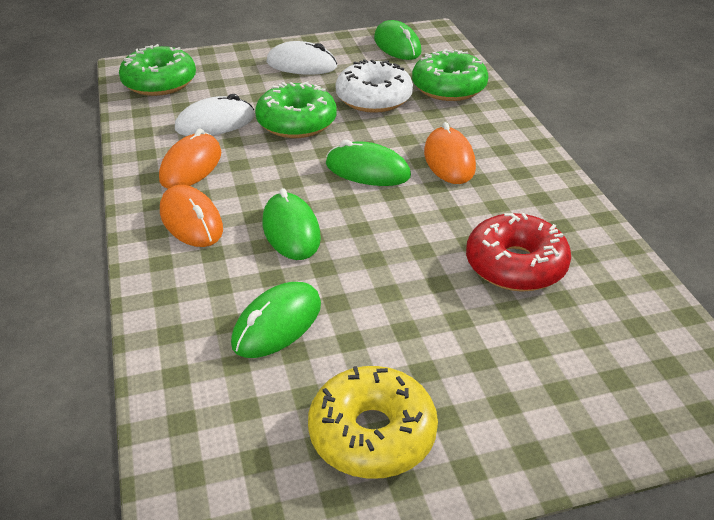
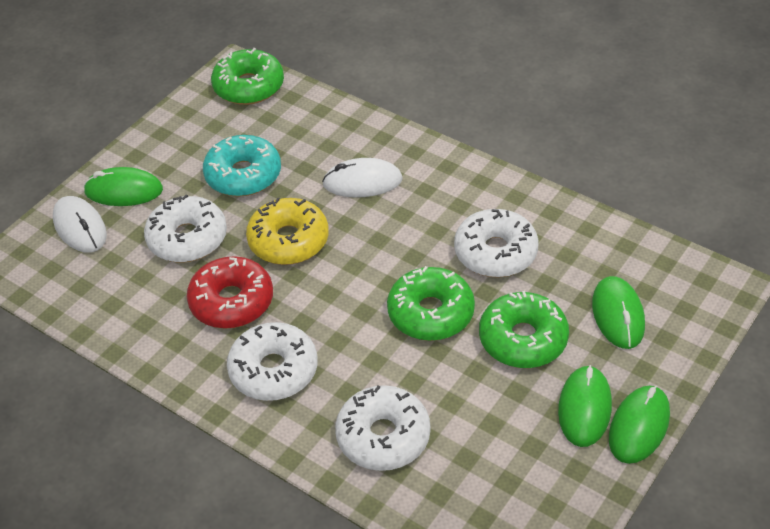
orange mouse: [159,128,221,189] [160,185,223,247] [424,122,476,184] = 3 -> none = 0
turquoise donut: none = 0 -> [203,135,281,197] = 1
white donut: [335,59,413,113] = 1 -> [144,195,227,262] [227,322,318,401] [335,385,431,471] [454,209,538,277] = 4

